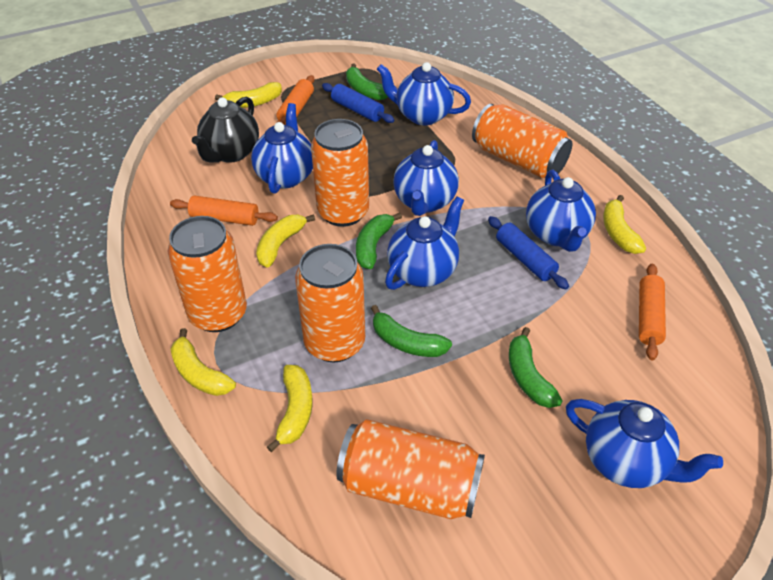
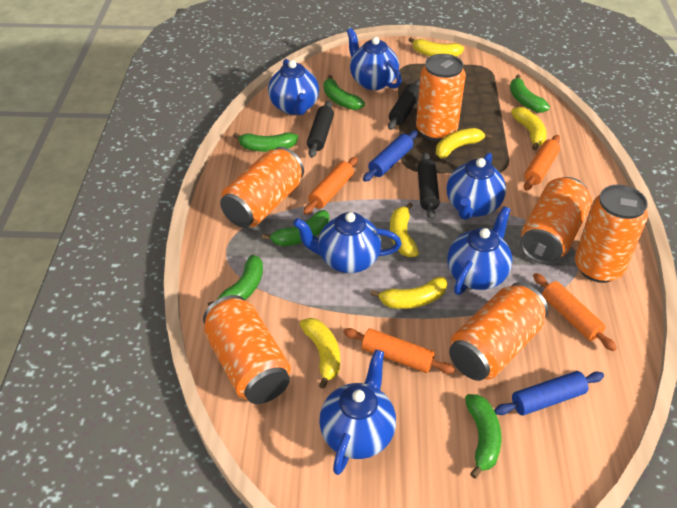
black rolling pin: none = 0 -> [307,100,334,158] [388,80,420,130] [417,152,440,220] = 3
black teapot: [192,97,259,163] = 1 -> none = 0
green banana: [346,64,388,100] [356,212,402,269] [371,305,452,357] [509,327,562,408] = 4 -> [208,255,263,306] [233,132,298,152] [262,210,329,246] [324,75,365,110] [465,394,502,479] [510,74,550,113] = 6
orange can: [168,216,247,332] [295,244,365,362] [311,119,369,227] [336,419,485,519] [472,104,572,178] = 5 -> [203,295,291,404] [220,147,304,228] [416,54,466,141] [449,283,548,381] [520,177,592,264] [575,185,648,283] = 6
orange rolling pin: [170,196,278,226] [276,75,314,125] [639,264,666,360] = 3 -> [303,157,358,215] [343,328,455,374] [524,135,560,191] [533,273,617,351] = 4
yellow banana: [170,328,236,396] [215,82,282,108] [256,214,315,268] [267,365,312,452] [603,195,646,254] = 5 -> [300,318,340,389] [370,277,447,309] [390,202,419,257] [409,37,464,57] [436,128,492,158] [511,107,547,150] = 6

